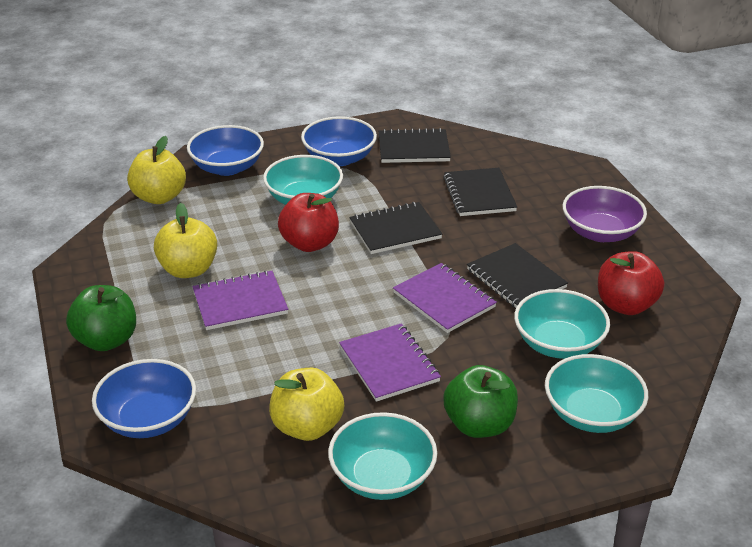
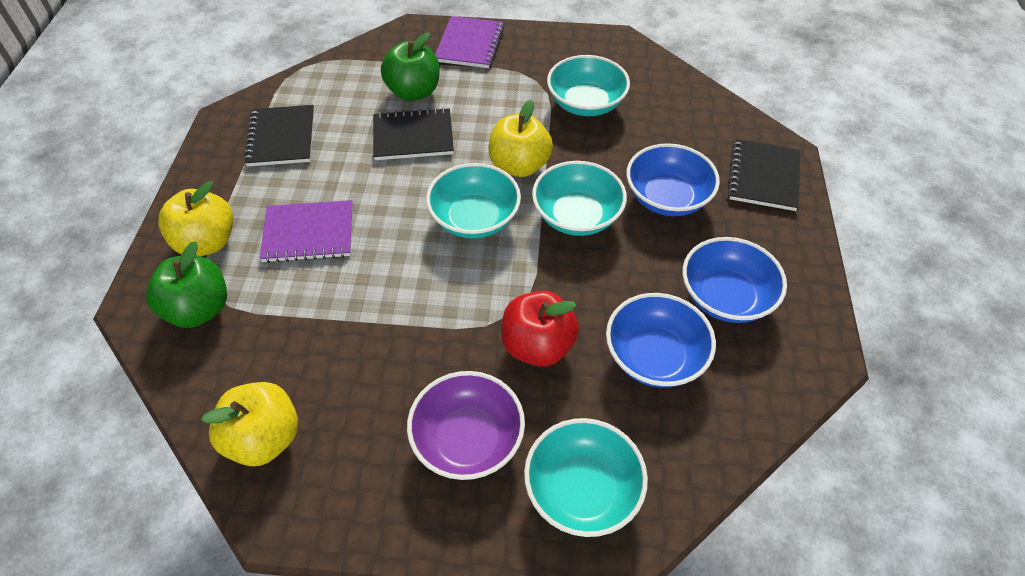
black notebook: [349,202,442,254] [379,128,451,163] [443,168,517,216] [467,243,568,308] = 4 -> [244,105,314,167] [373,107,454,160] [728,139,800,211] = 3
purple notebook: [192,270,288,330] [339,323,441,402] [393,263,497,333] = 3 -> [260,200,353,263] [435,16,504,68] = 2
red apple: [278,193,339,252] [598,251,664,315] = 2 -> [501,291,579,367] = 1

